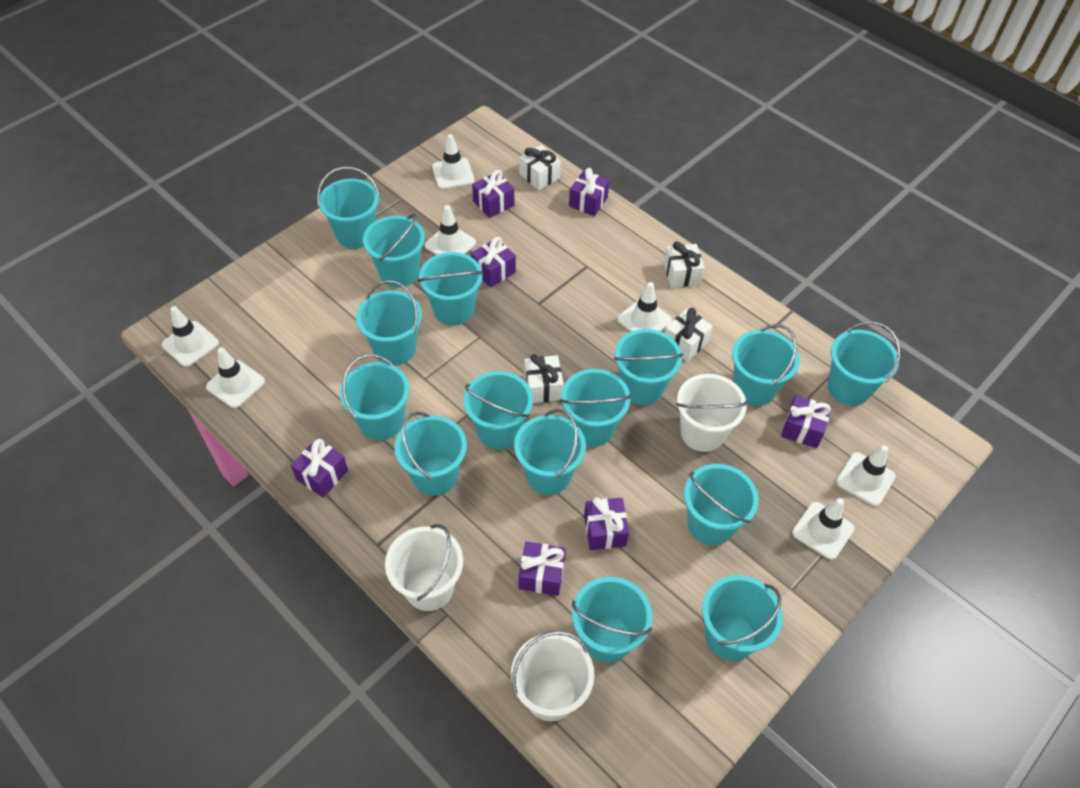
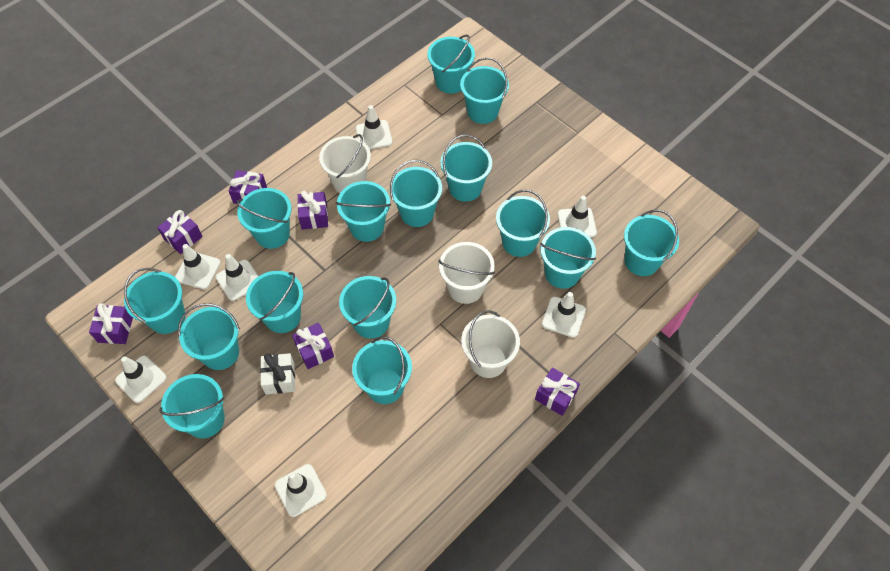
purple gift: [291,438,348,498] [471,237,516,288] [472,170,514,218] [518,541,566,596] [569,168,610,216] [584,497,629,550] [781,395,831,448] = 7 -> [89,303,133,344] [157,210,203,254] [229,170,267,204] [292,323,334,369] [297,191,328,230] [535,367,580,416] = 6
white gift: [520,145,561,190] [524,354,564,403] [664,241,704,288] [665,308,713,361] = 4 -> [260,353,295,395] = 1

